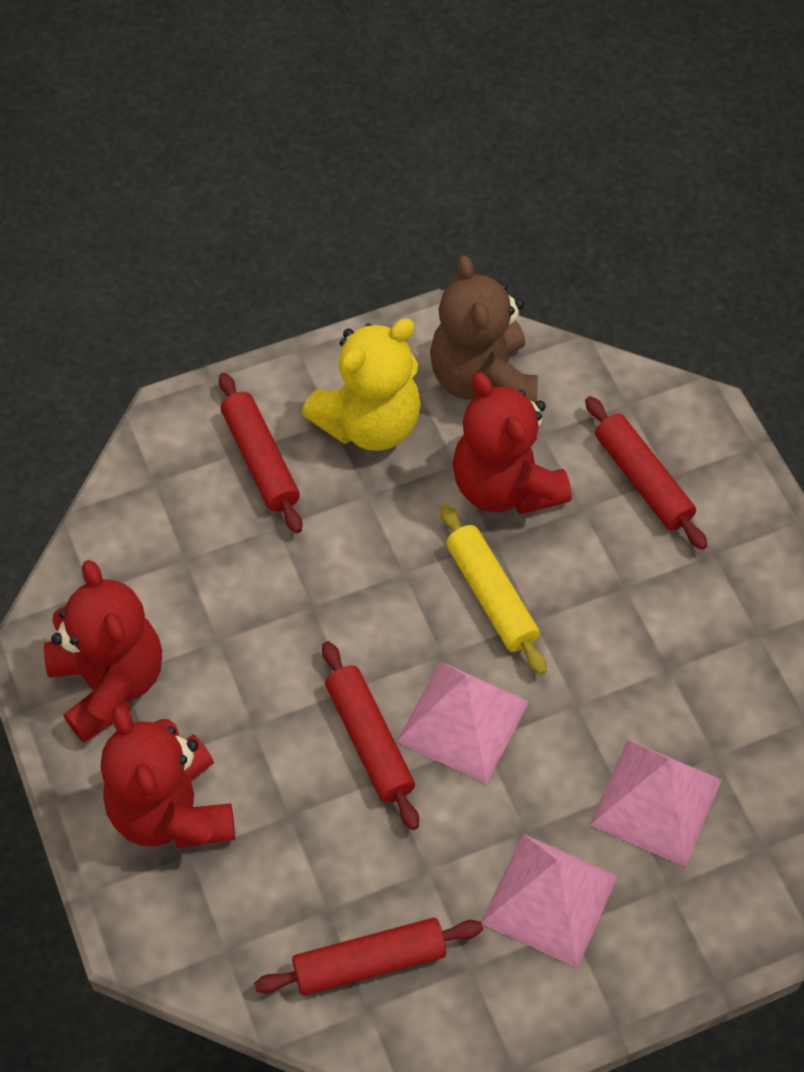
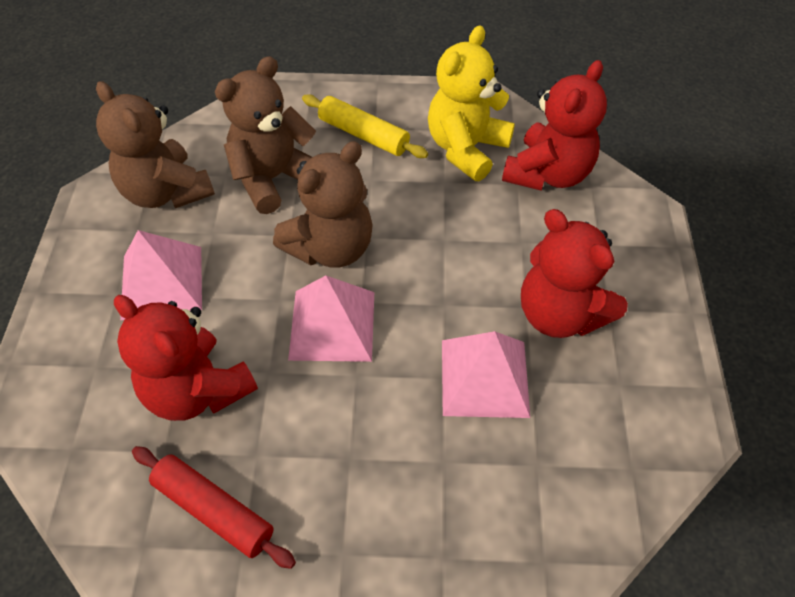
brown teddy bear: [430,255,538,403] = 1 -> [96,81,215,208] [215,56,316,214] [273,141,373,268] = 3
red rolling pin: [219,373,302,533] [254,918,483,996] [322,641,419,830] [585,396,707,550] = 4 -> [132,446,296,569] = 1

